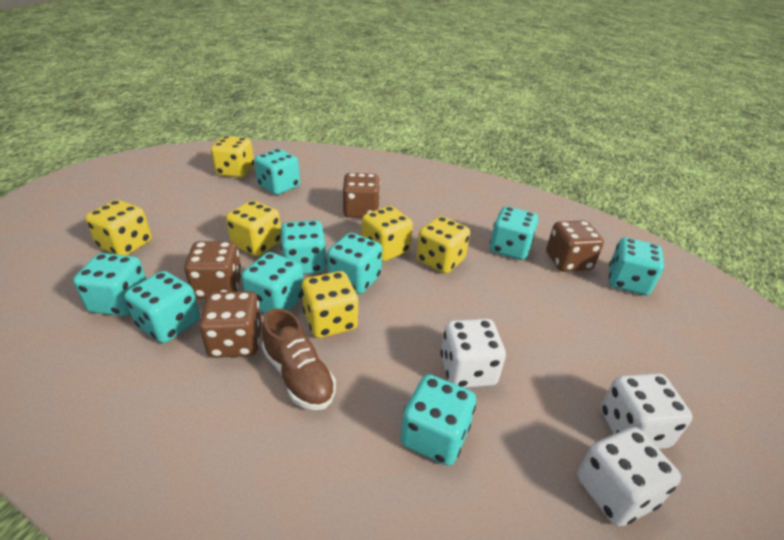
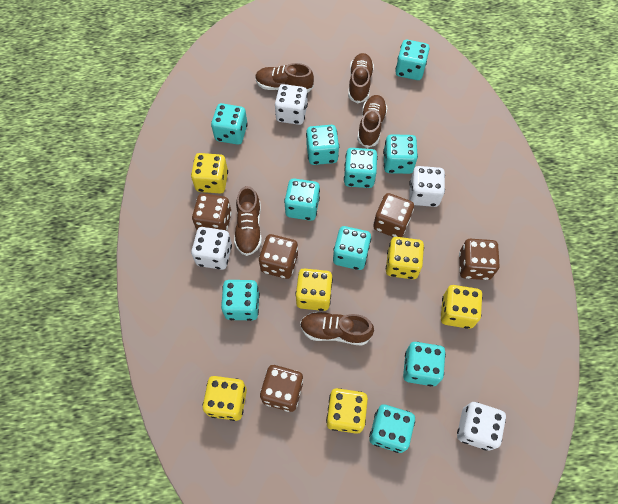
brown dice: [184,241,242,298] [199,291,262,358] [342,173,380,218] [546,220,604,272] = 4 -> [192,193,232,231] [259,234,298,279] [260,365,303,412] [373,193,414,237] [459,239,500,280] = 5
brown shoe: [262,308,336,410] = 1 -> [234,186,262,256] [255,63,314,93] [300,311,374,346] [348,53,374,103] [357,95,388,148] = 5
turquoise dice: [73,253,146,316] [124,271,200,343] [241,252,303,313] [255,149,300,195] [280,220,327,274] [327,233,382,294] [401,374,476,466] [490,206,538,260] [609,238,664,295] = 9 -> [211,103,248,145] [221,280,260,321] [284,178,320,221] [306,125,339,165] [333,226,371,270] [344,148,378,188] [369,404,415,453] [383,134,418,174] [395,40,430,80] [403,342,446,386] = 10
white dice: [441,319,506,388] [577,427,681,527] [601,373,693,449] = 3 -> [191,227,232,270] [275,84,308,125] [409,166,445,207] [457,402,506,451] = 4

